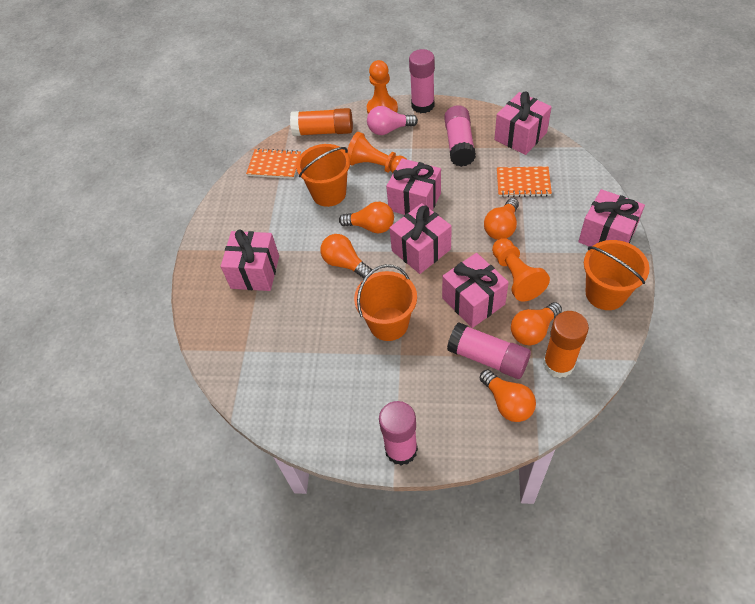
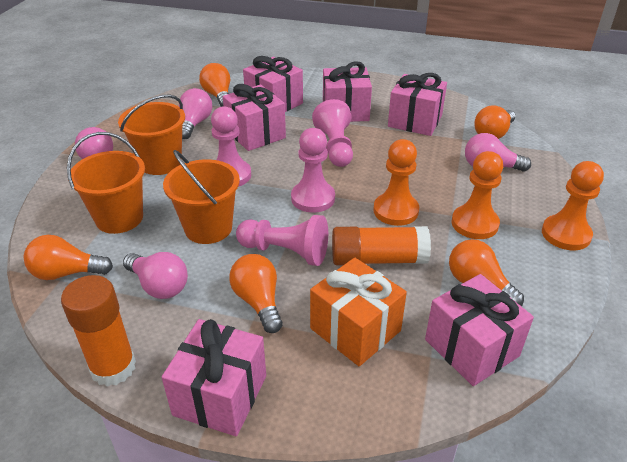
orange gift: none = 0 -> [310,258,407,366] = 1
orange notebook: [246,148,301,179] [497,166,552,197] = 2 -> none = 0
pink glue stick: [379,401,418,466] [409,49,435,113] [444,105,476,167] [447,323,531,379] = 4 -> none = 0
pink light bulb: [367,106,418,135] = 1 -> [75,127,113,159] [123,252,188,299] [179,88,212,139] [465,133,531,172] = 4
pink pawn: none = 0 -> [211,106,251,187] [236,215,328,266] [291,128,335,213] [312,99,353,167] = 4

